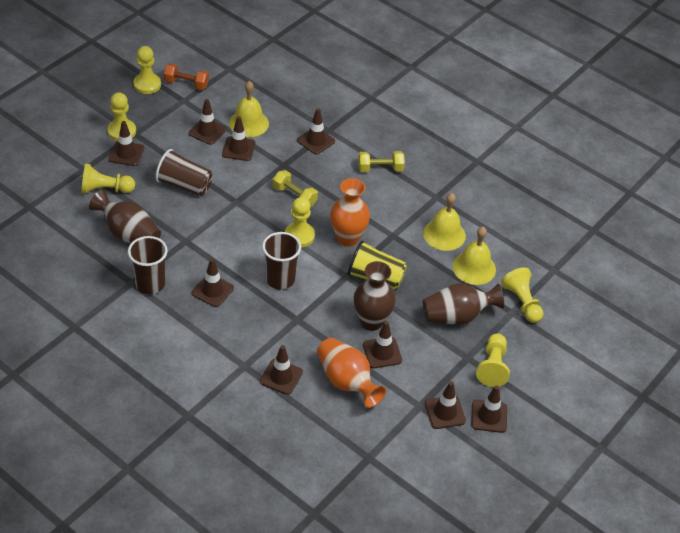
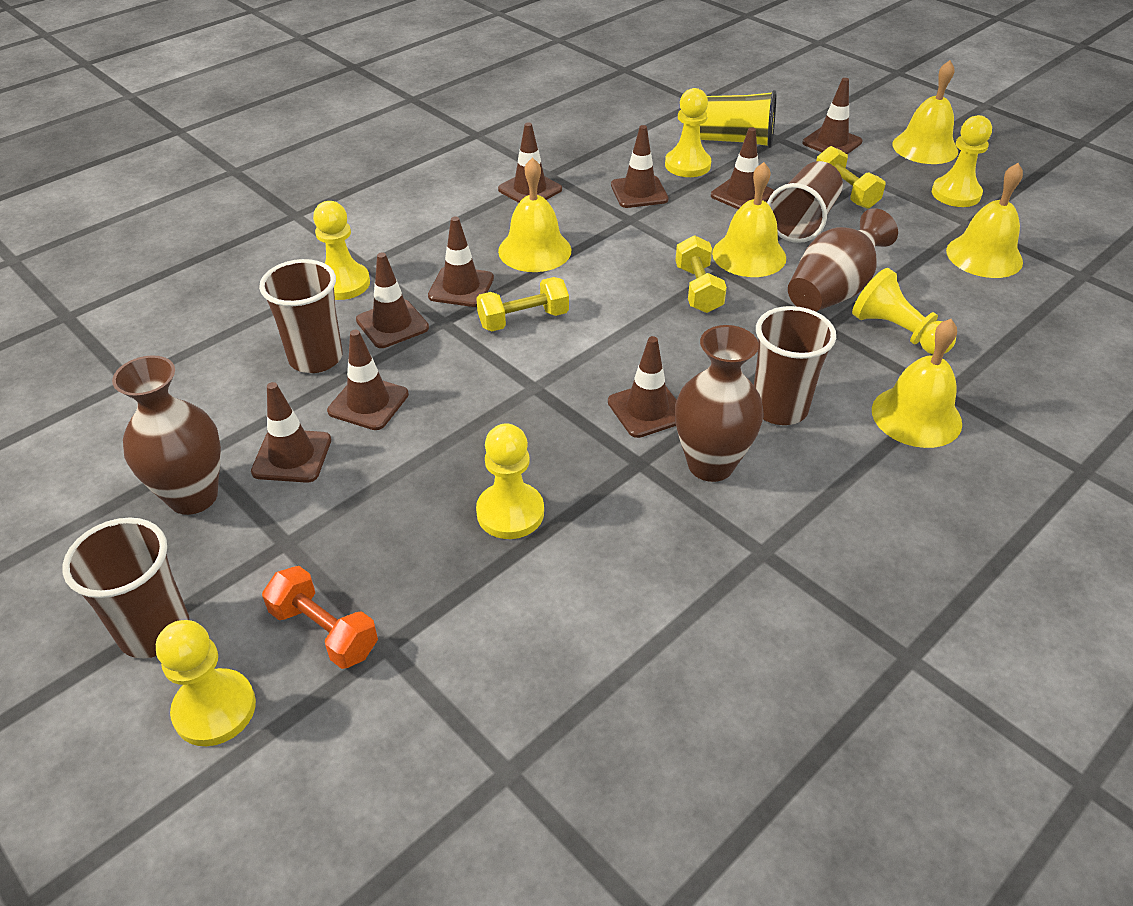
brown cup: [128,236,168,294] [155,149,213,196] [262,232,301,290] = 3 -> [62,517,189,658] [259,259,343,373] [754,306,836,425] [767,161,843,243] = 4
orange vase: [317,338,386,408] [330,178,370,247] = 2 -> none = 0
yellow bell: [229,81,269,137] [423,193,466,251] [453,227,496,285] = 3 -> [498,157,571,272] [712,162,786,277] [872,319,962,448] [892,60,958,164] [946,163,1023,278] = 5
yellow dumbbell: [273,170,318,207] [358,151,405,172] = 2 -> [476,277,569,332] [675,235,727,313] [816,146,885,209] = 3

